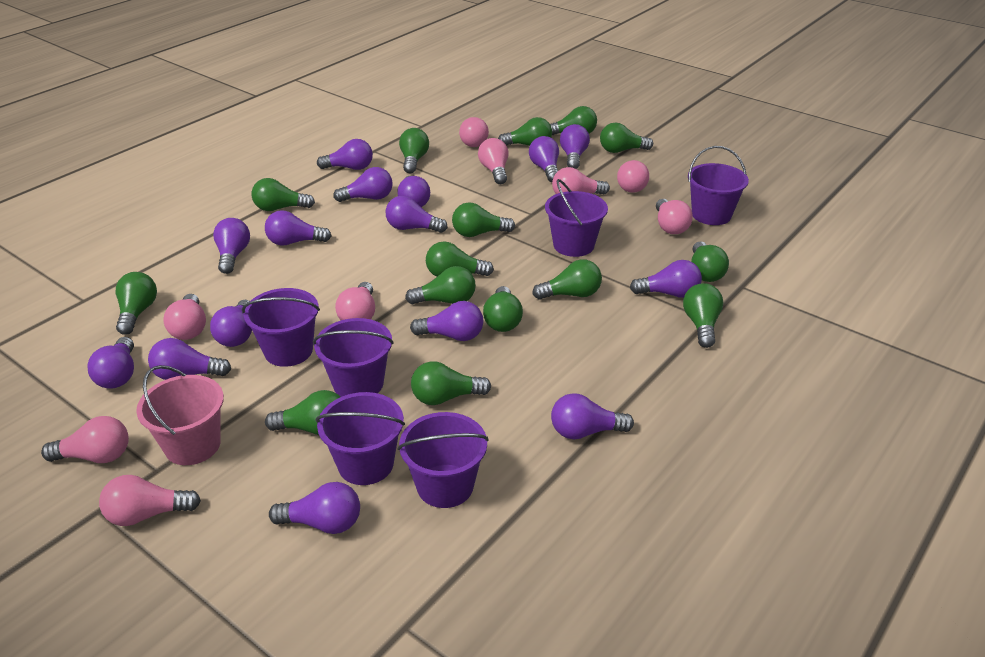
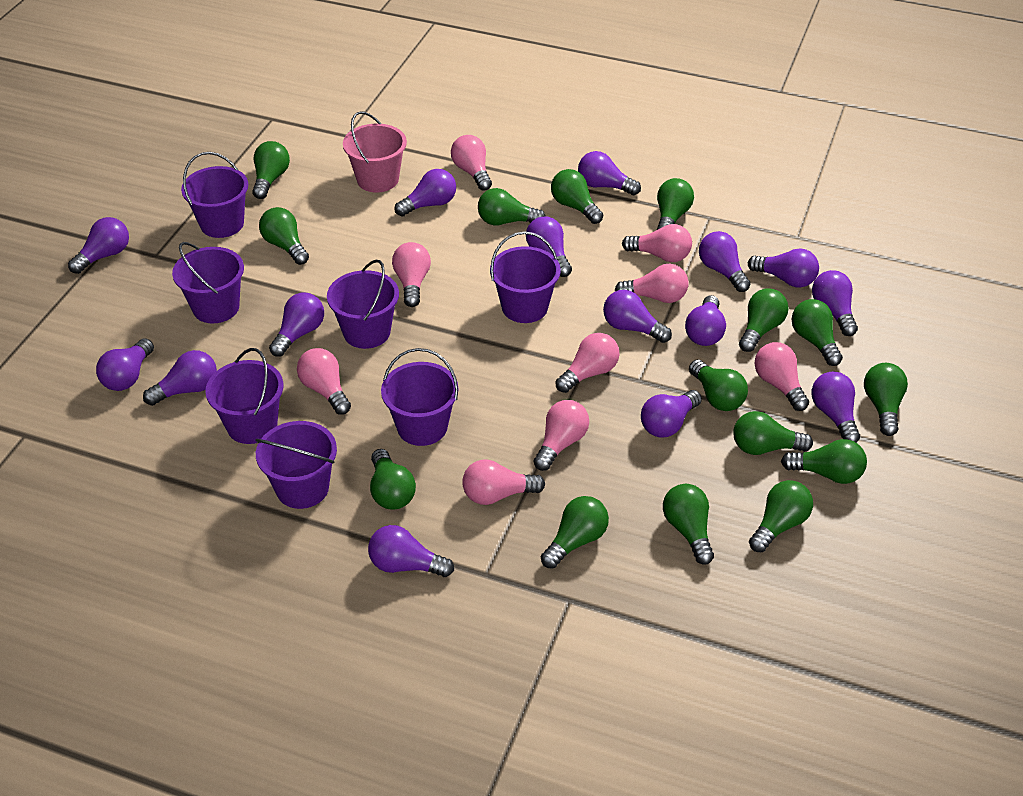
purple bucket: [242,288,320,367] [313,318,394,397] [316,392,405,485] [398,412,489,508] [545,179,608,257] [688,146,749,225] = 6 -> [172,242,244,323] [181,152,248,238] [205,348,283,444] [255,421,337,509] [327,260,399,349] [381,348,458,446] [490,231,561,323] = 7

